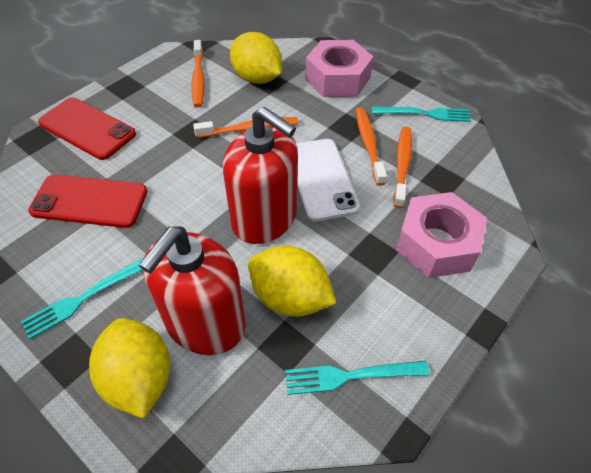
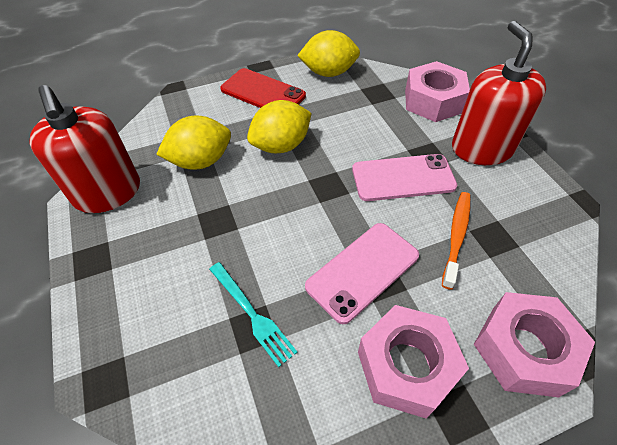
orange toothbrush: [191,40,204,107] [193,117,298,138] [356,108,387,186] [393,126,412,209] = 4 -> [442,192,471,290] = 1
pink nut: [305,40,374,97] [396,192,487,278] = 2 -> [358,305,469,418] [405,61,470,122] [474,292,595,397] = 3
pink phone: none = 0 -> [305,223,419,324] [352,154,458,201] = 2
red phone: [28,174,147,228] [38,98,136,160] = 2 -> [220,68,306,108] = 1
turquoise fork: [21,258,144,339] [285,361,430,395] [372,107,471,122] = 3 -> [209,262,298,367] = 1
white phone: [296,139,360,221] = 1 -> none = 0

